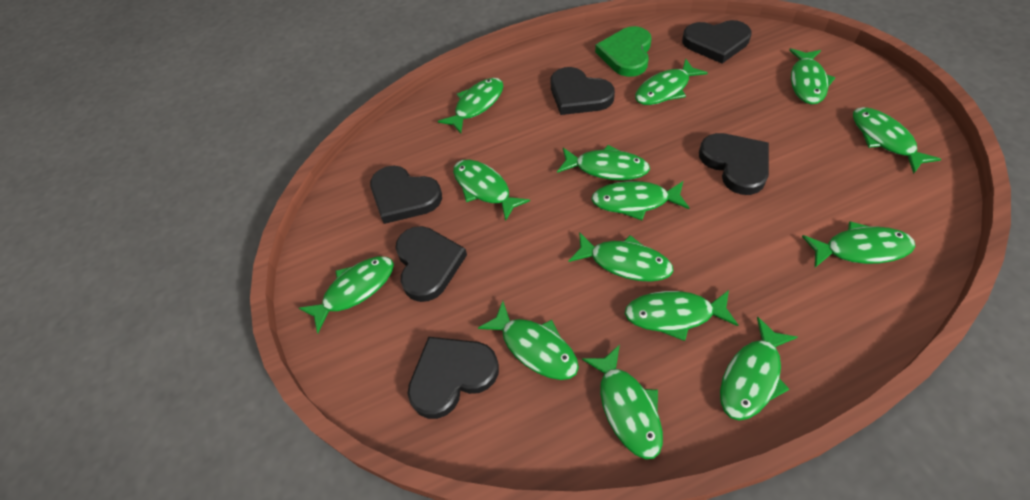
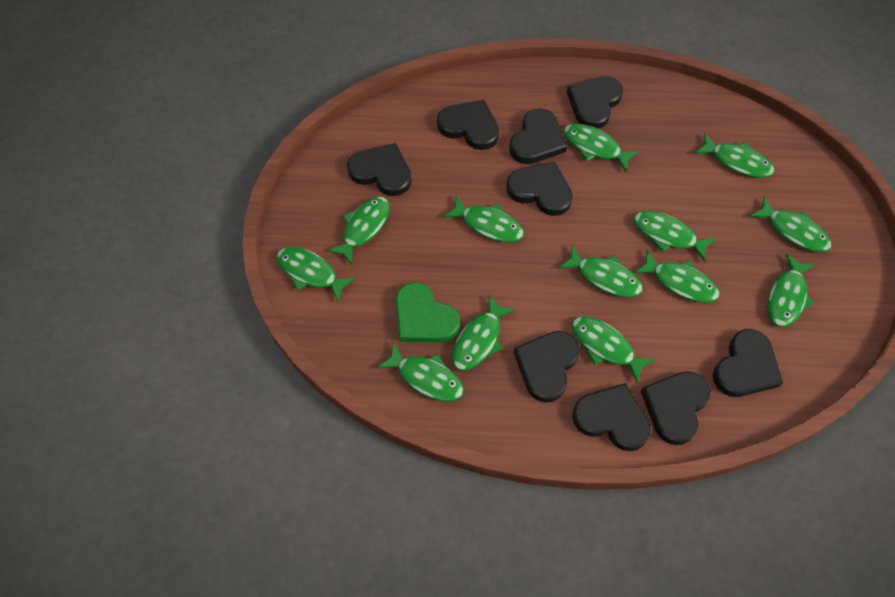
black heart: [370,166,442,224] [395,226,467,302] [408,337,499,419] [551,67,615,115] [682,20,751,63] [699,133,769,195] = 6 -> [347,143,412,196] [437,100,499,150] [506,162,573,216] [509,108,567,164] [514,331,580,402] [567,76,623,129] [572,383,651,451] [641,371,710,445] [713,329,783,397] = 9
green fish: [299,257,394,333] [438,78,503,134] [453,160,530,221] [478,301,579,380] [557,145,650,180] [568,232,673,282] [582,345,663,459] [591,181,689,220] [625,290,739,341] [635,59,708,105] [720,317,797,421] [789,48,835,105] [802,221,915,267] [853,107,941,174] = 14 -> [276,247,356,303] [327,196,390,265] [377,343,464,402] [443,195,524,242] [452,295,516,371] [558,245,643,297] [563,123,639,172] [572,316,655,383] [634,211,716,262] [634,250,720,303] [694,133,775,178] [749,197,832,252] [768,253,815,327] = 13

